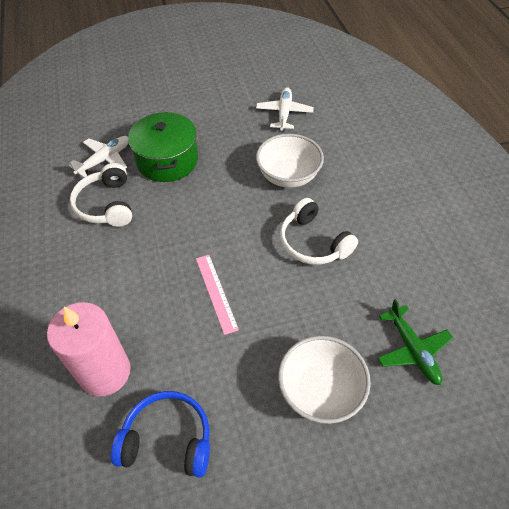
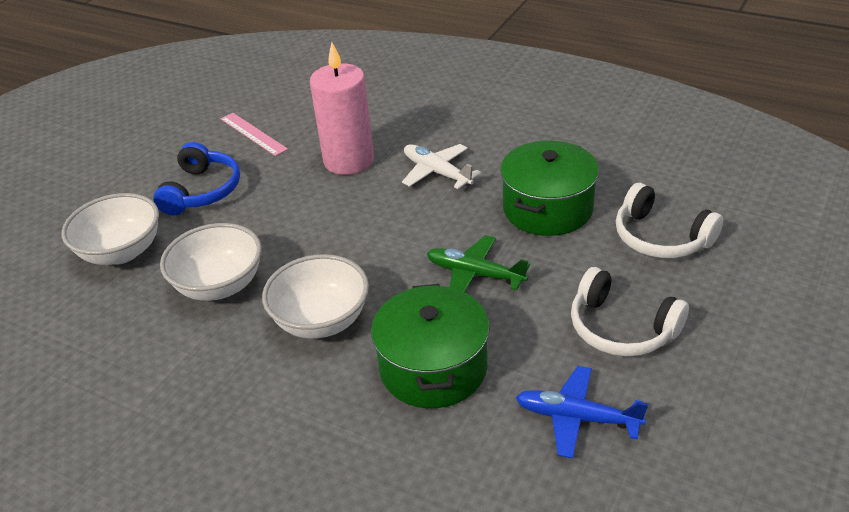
blue plane: none = 0 -> [515,366,648,459] = 1
green pot: [128,112,198,182] = 1 -> [371,284,489,408] [500,140,599,236] = 2
white bowl: [256,134,324,188] [278,336,371,424] = 2 -> [62,193,159,265] [160,223,262,301] [262,254,369,339] = 3
white plane: [69,136,129,178] [256,87,314,131] = 2 -> [402,144,481,189] = 1

